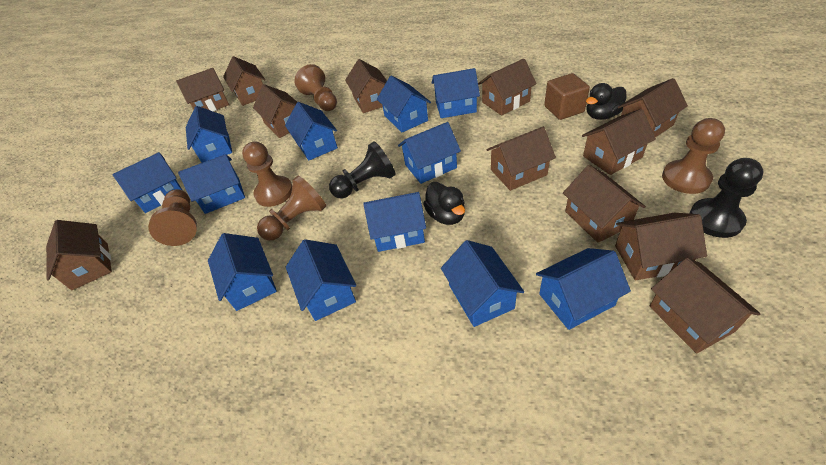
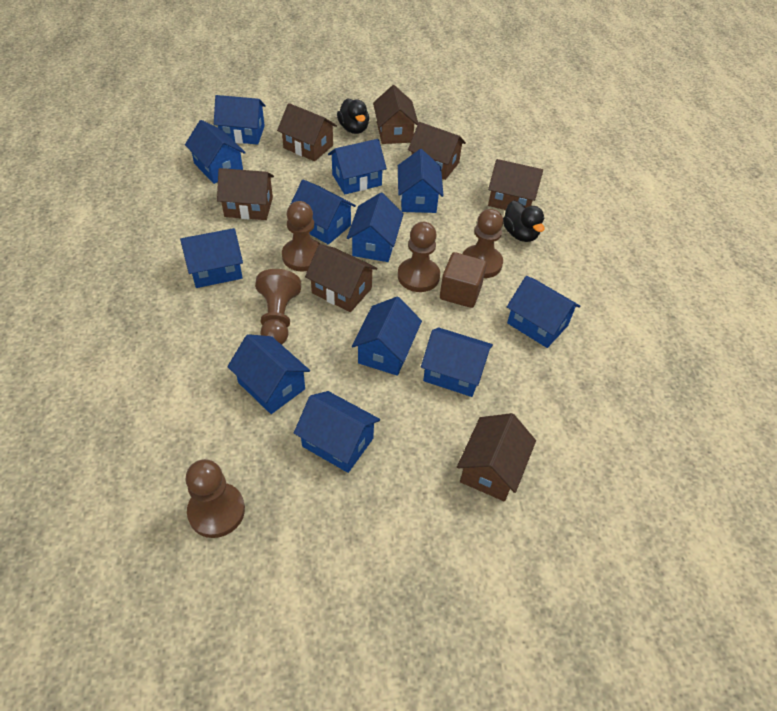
black pawn: [329,142,396,199] [689,158,764,238] = 2 -> none = 0
brown house: [46,220,112,290] [176,68,229,111] [223,56,265,106] [253,84,297,138] [345,59,387,113] [478,59,537,115] [486,127,556,191] [563,165,646,243] [582,109,656,175] [615,213,707,280] [618,78,688,137] [650,258,761,354] = 12 -> [217,168,274,220] [277,103,337,161] [305,244,378,312] [373,85,418,144] [408,122,466,180] [457,413,536,502] [488,159,543,210] = 7

